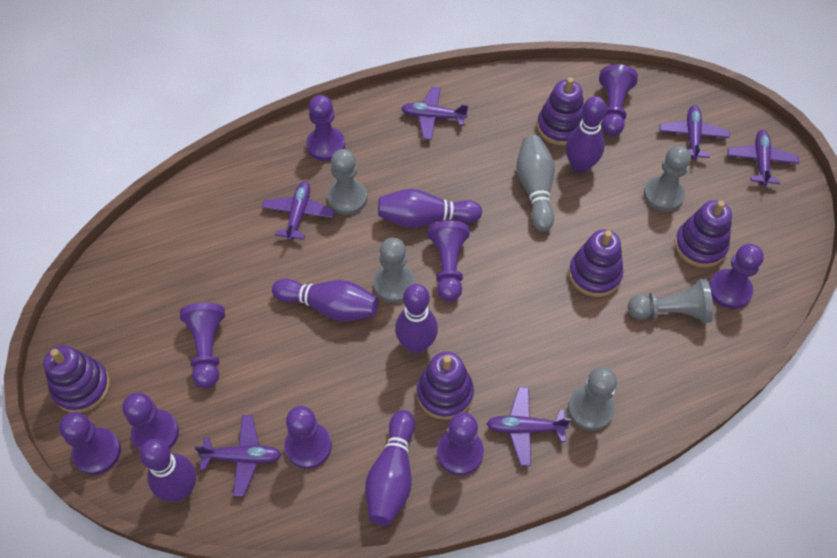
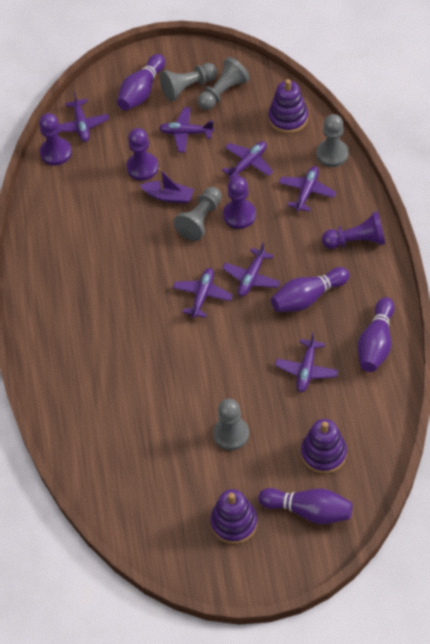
grey bowling pin: [516,135,555,232] = 1 -> none = 0
purple boat: none = 0 -> [140,168,194,204] = 1
purple bowling pin: [140,439,196,502] [272,278,379,321] [365,410,415,526] [378,189,482,228] [395,284,438,353] [566,96,606,173] = 6 -> [117,54,165,110] [258,488,353,524] [271,267,350,312] [358,297,395,372] = 4
purple pawn: [59,412,121,475] [122,392,179,451] [180,303,225,388] [284,406,332,469] [306,95,345,161] [428,221,470,301] [437,412,484,475] [599,64,638,136] [709,244,764,309] = 9 -> [39,113,72,166] [126,128,159,181] [223,176,256,229] [322,211,385,249] = 4
purple plane: [195,415,282,497] [262,181,335,241] [401,86,468,140] [487,387,571,466] [659,105,730,160] [727,130,799,186] = 6 -> [60,92,109,142] [159,107,214,152] [173,268,233,318] [222,141,273,179] [222,243,280,297] [275,332,338,392] [279,166,336,212] = 7
purple stacking toy: [43,345,110,413] [417,352,474,420] [537,77,584,146] [569,229,623,297] [675,200,732,268] = 5 -> [210,489,257,544] [268,79,308,134] [301,419,347,474] = 3

